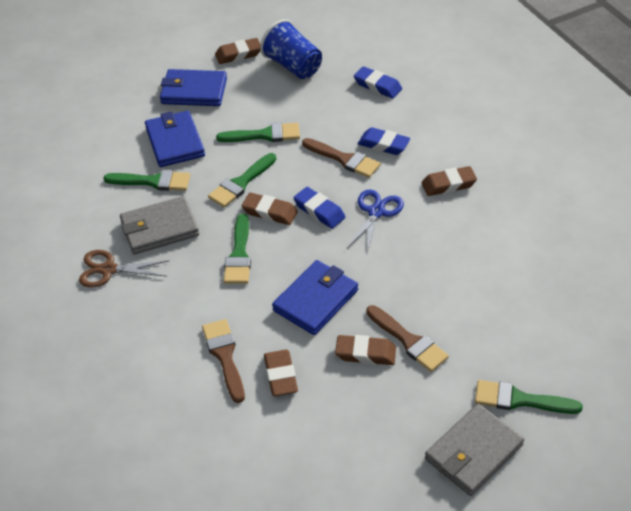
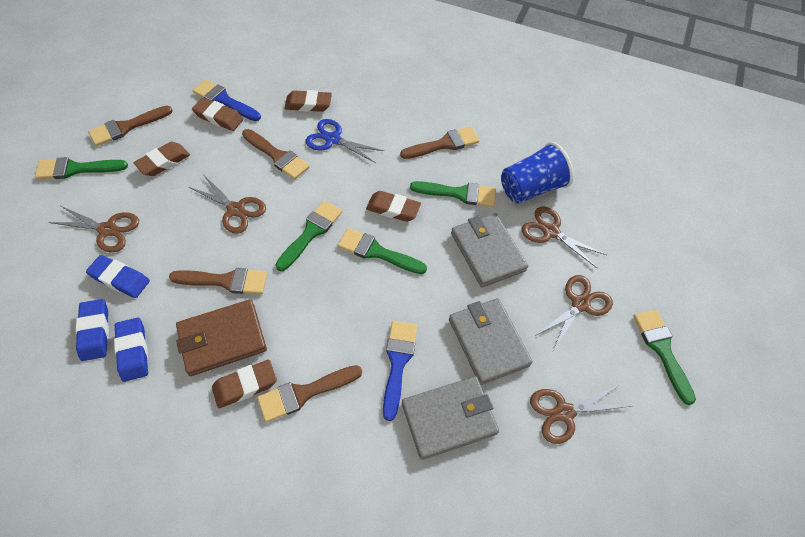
blue brush: none = 0 -> [192,79,261,121] [383,321,418,421] = 2
blue wallet: [145,111,205,167] [160,69,227,106] [272,260,358,335] = 3 -> none = 0
brown brush: [202,319,245,403] [302,138,381,178] [366,305,449,372] = 3 -> [88,106,173,146] [169,268,267,294] [242,129,310,179] [257,365,362,422] [400,126,479,159] = 5
brown scissors: [79,250,169,288] = 1 -> [49,206,139,252] [189,174,266,234] [521,207,607,269] [530,384,631,444] [535,275,613,349] = 5
brown wallet: none = 0 -> [176,299,267,376] = 1
grey wallet: [120,196,199,254] [425,404,524,496] = 2 -> [402,376,499,460] [449,298,533,385] [451,213,528,287] = 3

